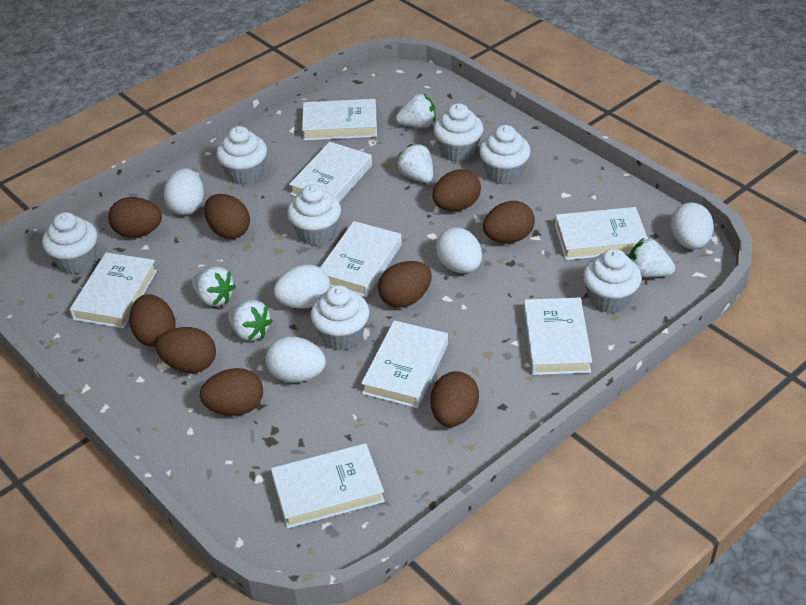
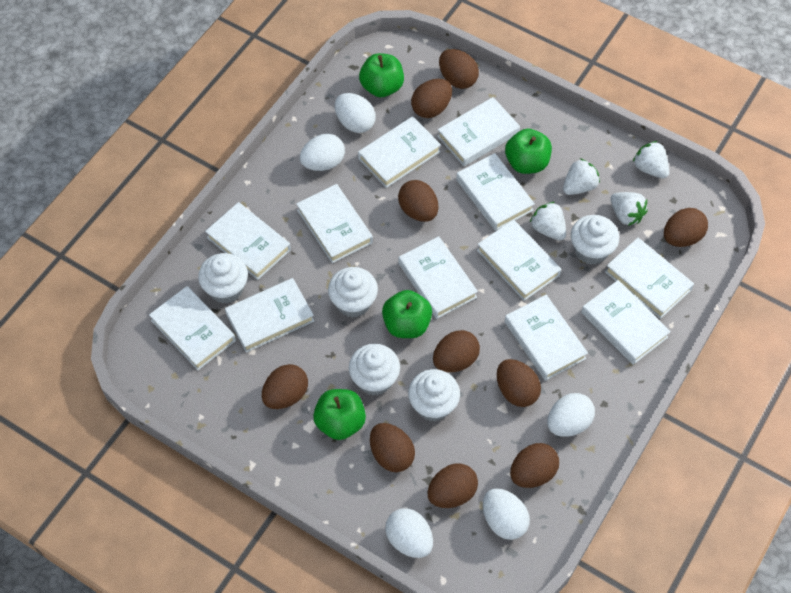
brown egg: [108,197,162,237] [129,294,176,347] [155,327,216,373] [200,368,263,416] [204,194,250,239] [378,261,432,308] [430,371,479,427] [432,169,481,211] [483,201,535,243] = 9 -> [262,364,308,409] [370,423,415,472] [398,180,438,222] [411,79,452,118] [427,464,478,508] [433,330,480,372] [439,49,479,89] [497,359,541,407] [510,443,559,488] [664,208,708,247] = 10
green apple: none = 0 -> [313,389,366,440] [359,53,404,97] [382,290,432,338] [505,129,552,174] = 4
white book: [70,252,157,328] [271,443,385,529] [289,142,372,202] [302,99,377,141] [320,221,402,297] [361,320,448,408] [523,297,592,375] [555,207,648,260] = 8 -> [149,286,236,370] [205,202,291,280] [225,278,314,353] [296,184,373,263] [358,116,441,188] [398,236,478,319] [437,97,520,166] [456,153,535,231] [477,220,561,301] [505,295,588,381] [581,280,671,365] [605,238,694,319] = 12
white cupcake: [42,212,97,274] [216,126,267,185] [287,184,341,246] [310,285,369,351] [433,103,483,162] [479,125,531,184] [583,249,642,313] = 7 -> [198,253,248,304] [328,267,378,317] [349,344,400,395] [408,369,460,422] [571,215,619,265] = 5
white strawberry: [192,266,236,306] [228,300,272,341] [396,94,435,128] [396,144,433,183] [629,238,675,277] = 5 -> [530,202,566,241] [563,158,600,195] [610,192,648,226] [633,141,669,179] = 4

